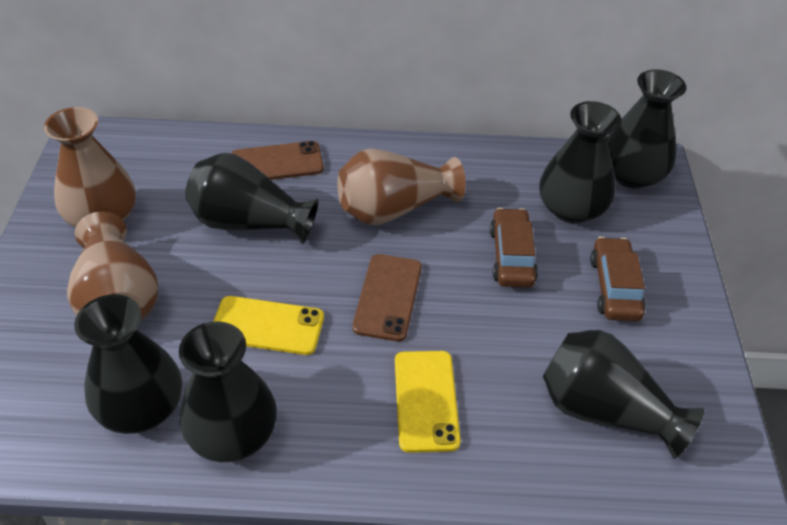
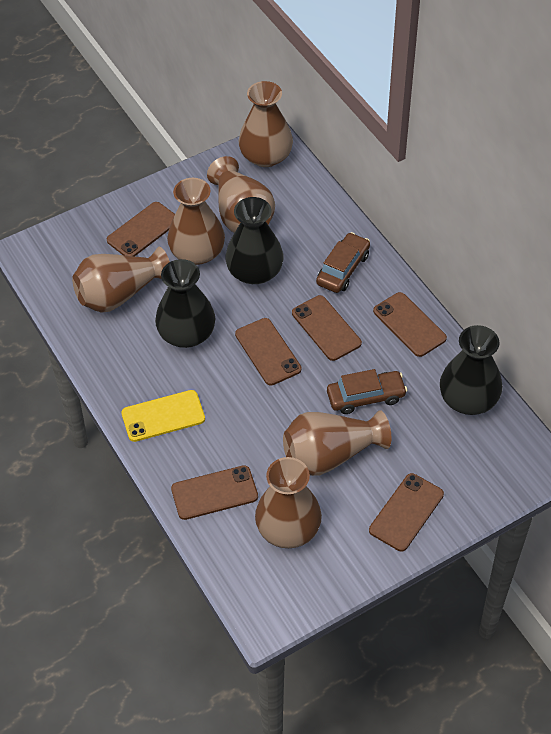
black vase: [74,294,182,434] [179,321,277,462] [185,153,319,244] [539,101,621,223] [543,330,705,459] [607,69,686,189] = 6 -> [155,259,215,348] [226,197,284,284] [440,325,502,415] = 3
brown phone: [231,141,324,180] [352,254,422,342] = 2 -> [107,202,175,256] [171,465,258,520] [235,318,301,386] [292,295,362,361] [369,473,444,551] [373,292,447,357] = 6
brown vase: [44,107,136,227] [67,211,158,320] [337,149,466,225] = 3 -> [72,247,170,313] [167,178,225,265] [207,156,275,233] [239,81,293,167] [255,457,322,548] [283,410,391,476] = 6
yellow phone: [213,296,324,355] [395,351,461,453] = 2 -> [121,390,205,442] = 1

